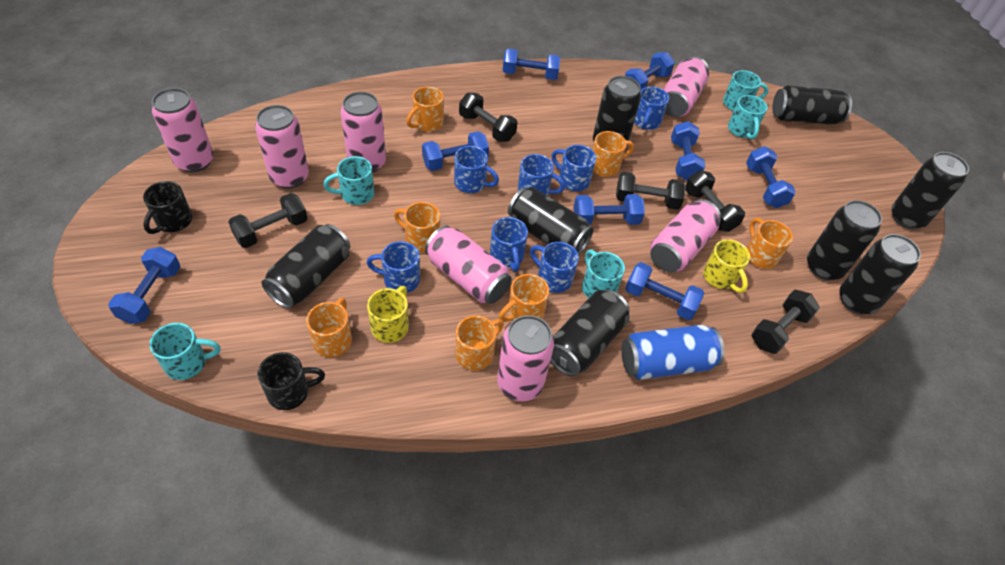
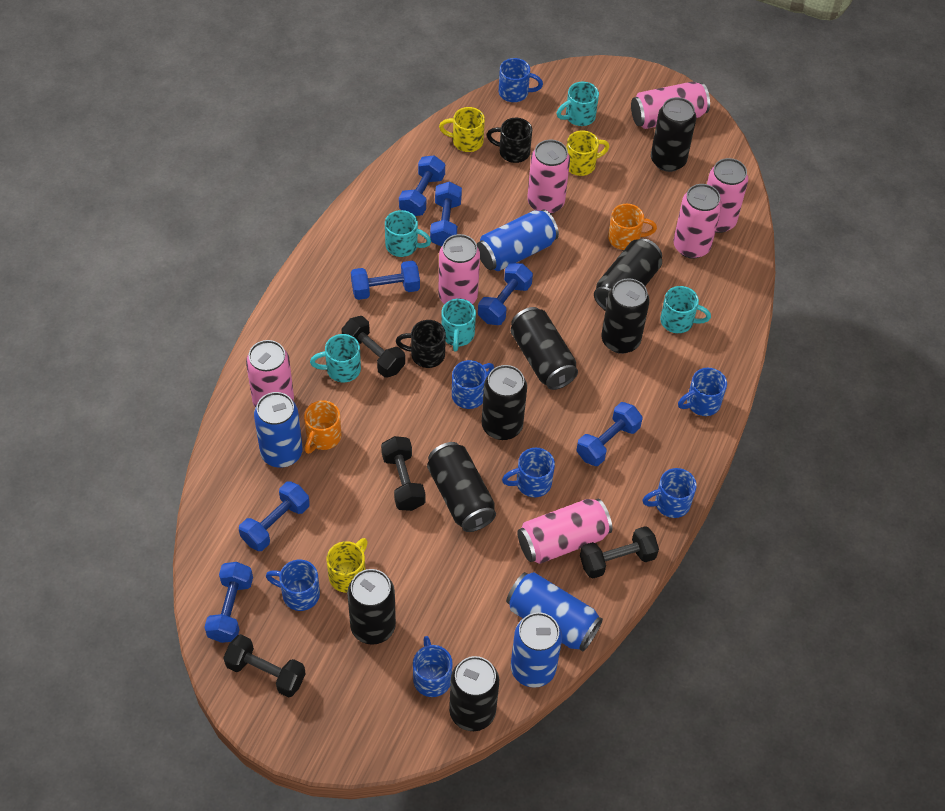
black dumbbell: [228,193,307,248] [459,93,517,142] [616,172,686,210] [685,170,745,232] [751,290,820,354] = 5 -> [223,634,306,698] [341,316,405,378] [381,436,426,511] [580,526,659,579] = 4
blue can: [621,325,725,380] = 1 -> [254,392,303,468] [477,209,559,271] [506,572,603,652] [511,612,562,688] = 4
blue dumbbell: [108,247,180,324] [422,131,489,171] [503,48,561,80] [574,194,645,225] [625,52,675,91] [625,262,705,320] [671,121,706,181] [746,146,796,208] = 8 -> [204,562,253,643] [239,481,310,551] [351,260,420,300] [399,155,445,216] [430,182,462,247] [478,263,533,325] [576,402,643,466] = 7
orange mug: [306,298,352,357] [394,202,440,252] [406,87,444,132] [455,315,504,371] [499,274,549,322] [592,131,634,177] [747,218,793,269] = 7 -> [304,400,342,454] [608,204,657,250] = 2
yellow mug: [367,286,409,343] [703,239,750,293] = 2 -> [326,538,368,593] [439,107,485,152] [567,130,609,176] = 3

